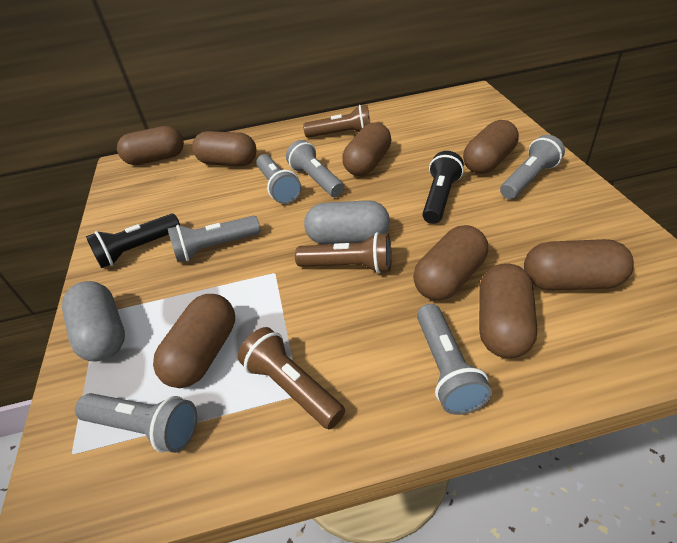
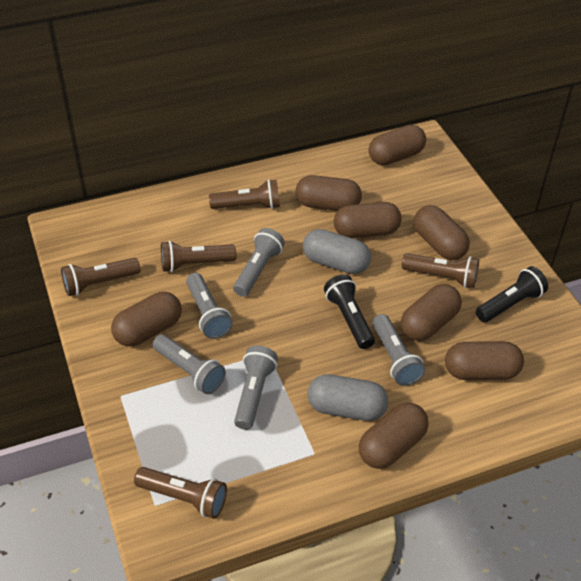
brown flashlight: [238,327,345,429] [295,232,392,274] [303,105,370,138] = 3 -> [61,258,140,296] [134,467,227,519] [161,241,236,272] [209,179,280,209] [402,253,479,288] = 5
grey flashlight: [75,393,197,453] [168,216,261,262] [256,154,301,204] [286,140,344,197] [417,304,492,415] [500,135,565,199] = 6 -> [153,334,226,394] [186,273,233,339] [233,228,285,297] [234,346,278,430] [373,314,425,386] = 5

